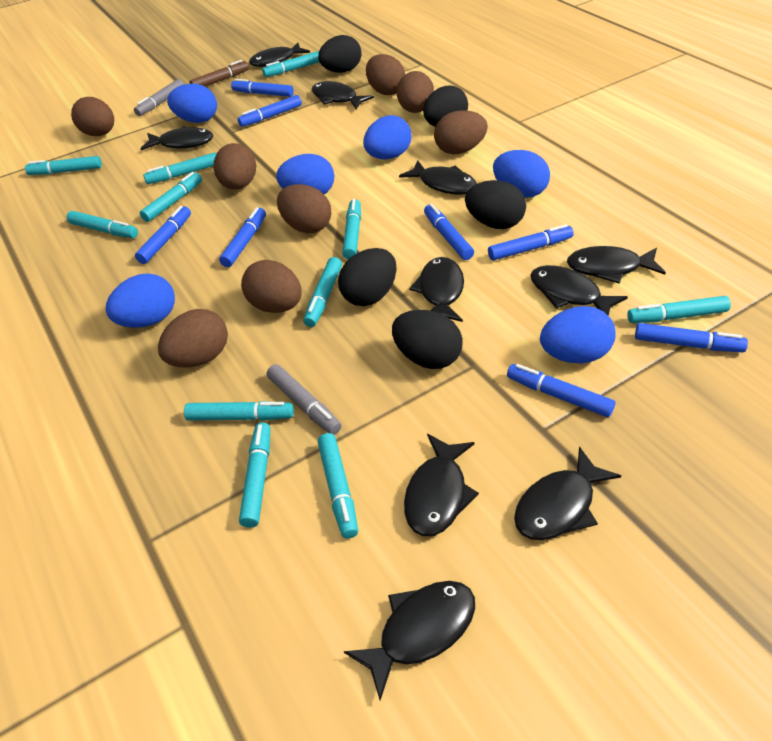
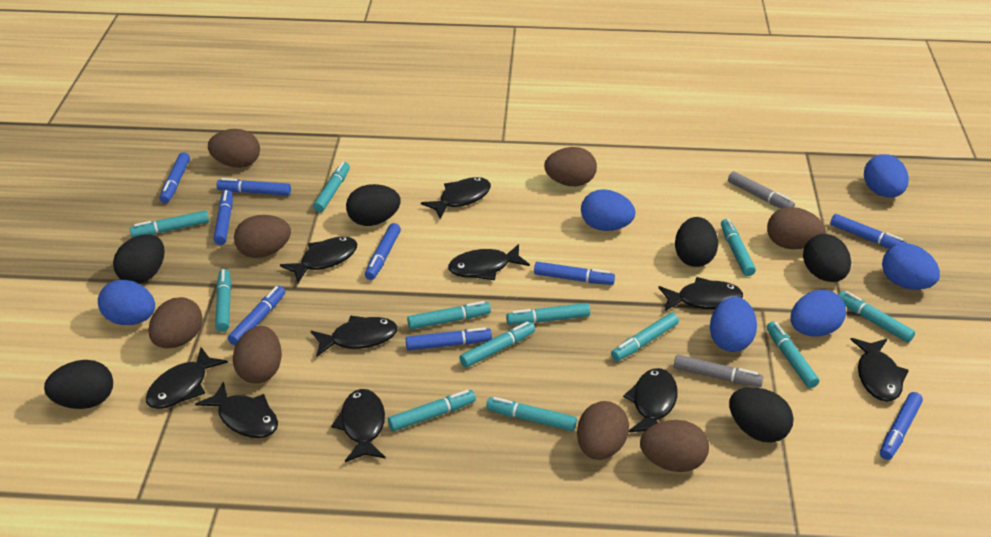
black egg: [318,35,361,73] [338,248,397,306] [392,310,463,369] [423,86,468,127] [465,180,526,229] = 5 -> [44,360,113,409] [113,234,165,284] [346,184,401,226] [675,217,718,267] [729,387,794,443] [803,234,851,282] = 6
blue marker: [135,206,191,264] [219,207,266,267] [231,79,293,97] [238,95,302,127] [424,204,474,260] [488,224,574,260] [507,364,615,417] [635,323,748,352] = 8 -> [160,152,190,203] [213,190,233,245] [217,178,291,195] [228,286,285,346] [365,223,401,280] [406,327,492,351] [534,262,615,285] [830,214,907,249] [880,392,923,460] = 9
brown marker: [190,60,249,87] = 1 -> none = 0
turquoise marker: [25,156,102,175] [67,211,138,238] [140,172,202,222] [143,152,216,184] [184,401,294,421] [239,422,270,528] [262,51,319,77] [303,257,342,327] [318,433,358,539] [342,199,361,259] [627,296,731,323] = 11 -> [130,210,209,238] [215,269,231,332] [313,162,350,212] [388,390,476,431] [407,301,491,329] [459,321,535,368] [486,397,577,431] [506,303,590,325] [611,312,679,361] [721,219,756,276] [767,321,819,388] [838,291,915,343] = 12

